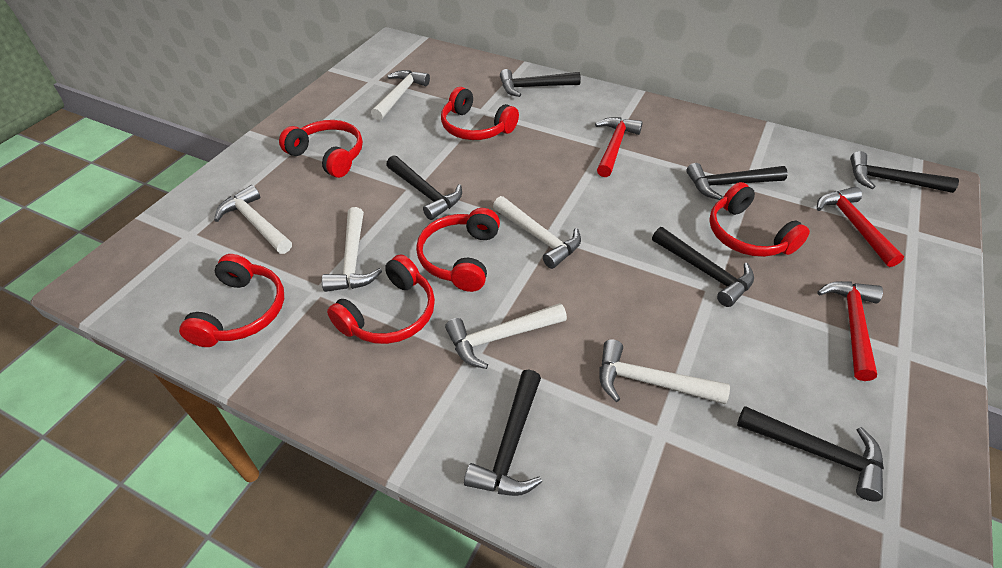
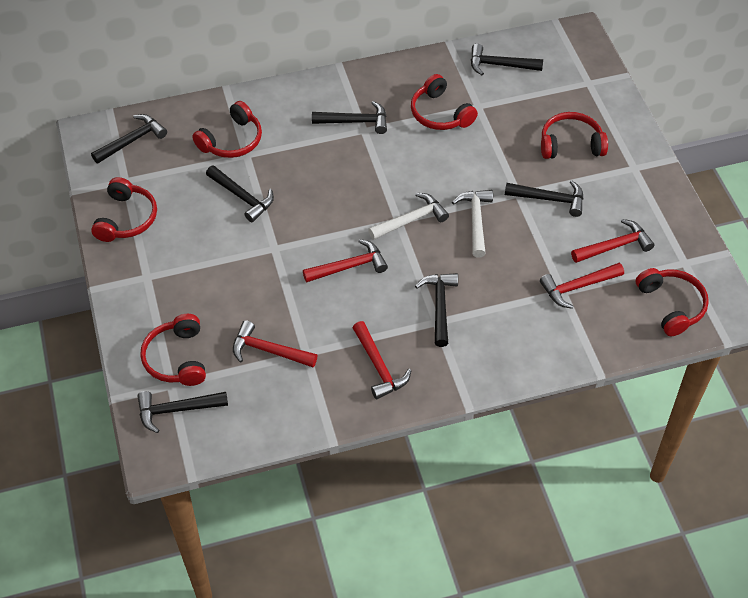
red hammer: [595,117,643,177] [817,187,904,267] [817,281,883,381] = 3 -> [233,320,318,367] [303,239,388,283] [353,321,412,399] [540,263,624,309] [571,219,655,263] = 5
white hammer: [214,185,292,254] [322,207,382,292] [371,70,430,121] [445,303,567,369] [493,196,581,269] [599,339,730,404] = 6 -> [368,193,449,240] [452,190,493,258] = 2

